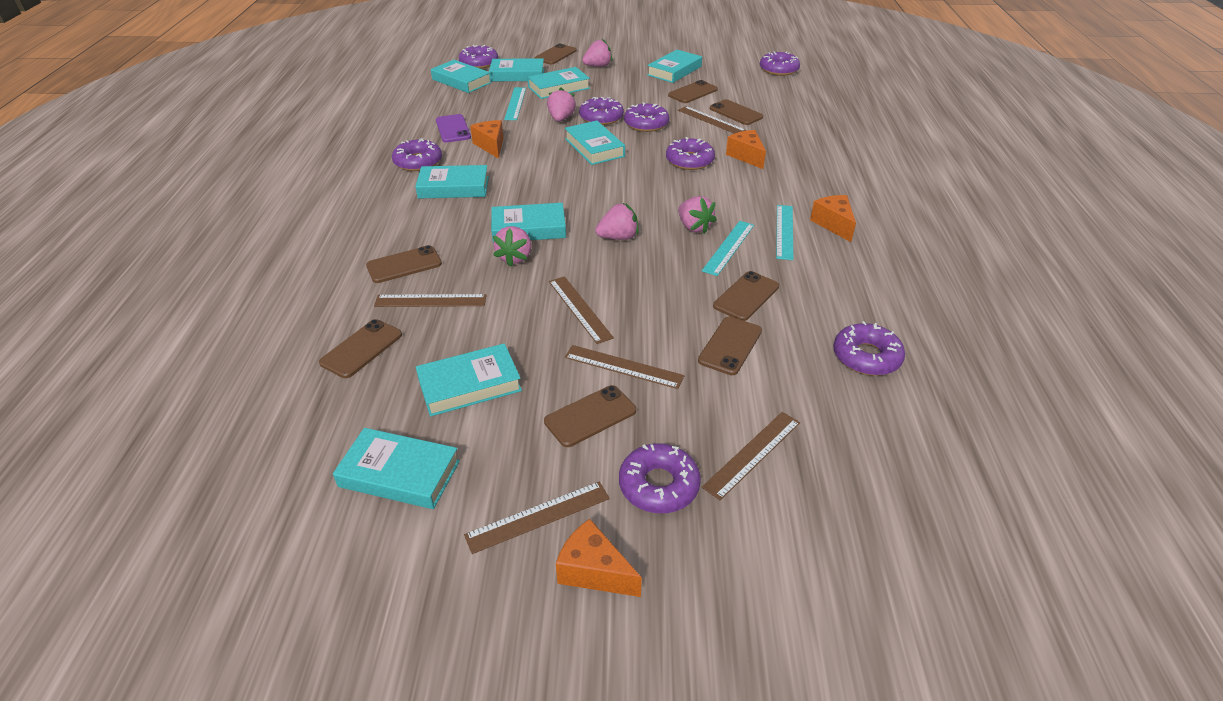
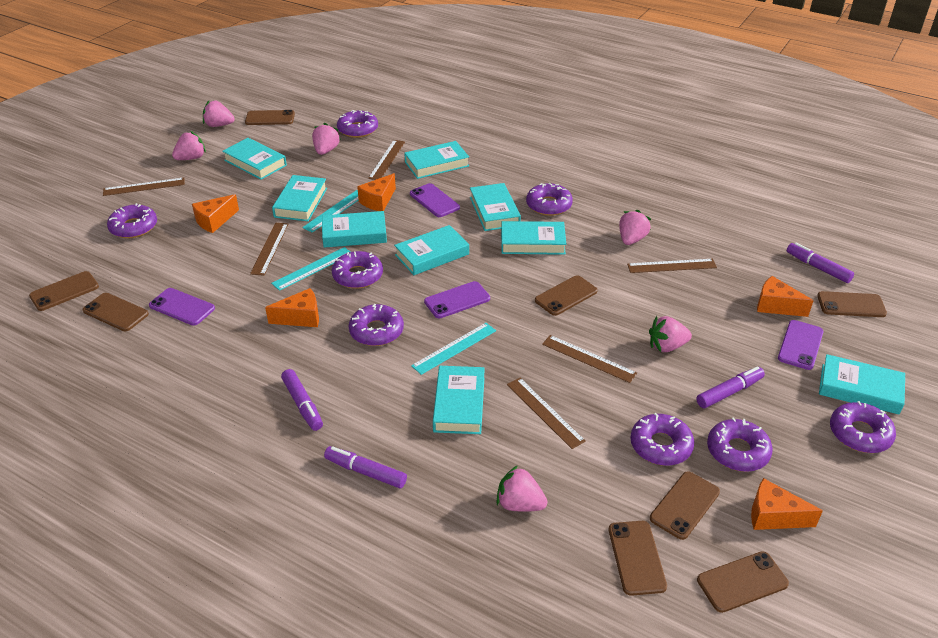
orange cheese: [470,120,503,159] [556,519,642,597] [726,130,766,169] [810,195,856,242] = 4 -> [192,194,239,233] [265,288,319,327] [357,173,396,211] [751,478,823,530] [757,276,814,317] = 5
pink strawberry: [493,226,531,267] [547,88,576,122] [582,39,613,67] [595,203,638,240] [678,196,717,234] = 5 -> [172,131,206,160] [203,101,235,127] [312,123,341,155] [497,465,547,512] [619,210,651,245] [649,316,692,352] = 6
purple marker: none = 0 -> [281,369,323,431] [324,446,407,489] [696,366,765,408] [787,242,854,283] = 4
purple phone: [436,114,471,143] = 1 -> [149,288,215,326] [410,183,460,217] [424,281,490,318] [778,320,824,370] = 4

